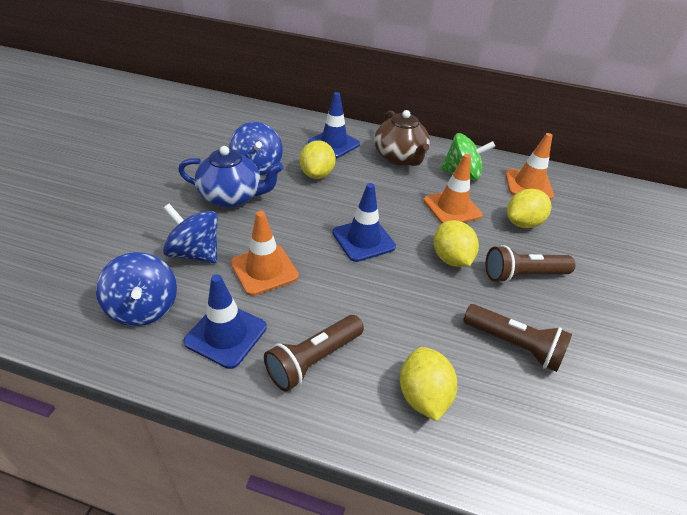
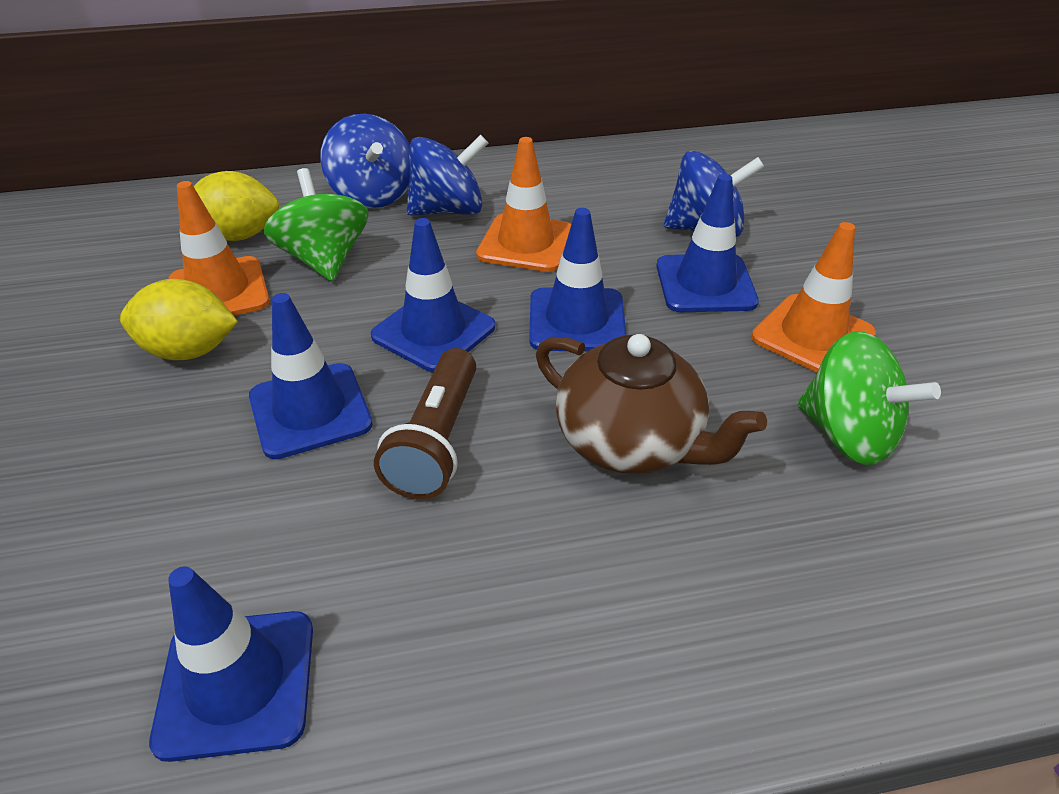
blue teapot: [178,146,283,208] = 1 -> none = 0
blue traffic cone: [183,274,267,369] [308,92,360,158] [333,183,396,262] = 3 -> [149,567,313,762] [249,293,373,459] [371,218,495,373] [529,208,626,351] [656,174,759,312] = 5
brown flashlight: [264,315,364,392] [463,304,572,372] [485,245,576,283] = 3 -> [374,348,476,500] = 1
green spinning top: [440,133,495,180] = 1 -> [264,168,369,282] [797,331,941,465] = 2
yellow lemon: [300,140,336,179] [400,347,457,421] [434,220,479,267] [507,189,551,228] = 4 -> [120,279,238,360] [178,171,279,241] = 2

